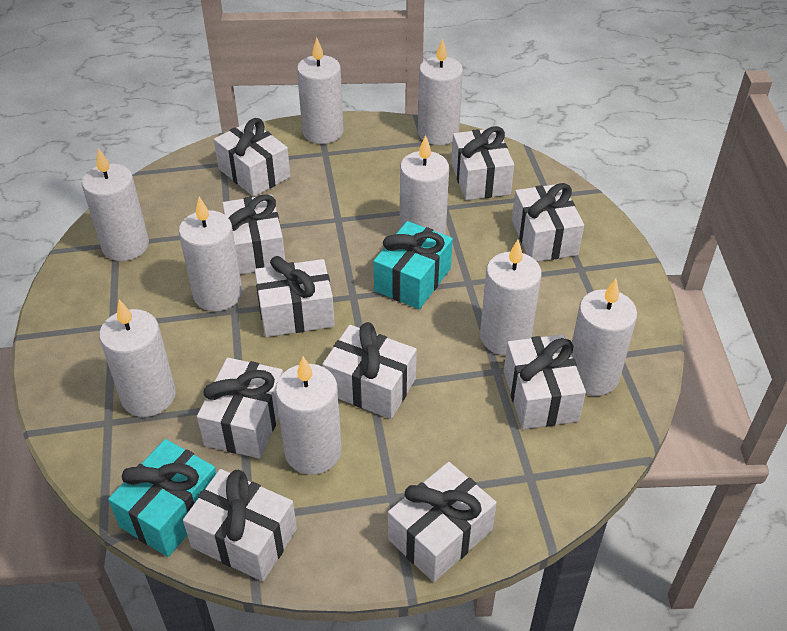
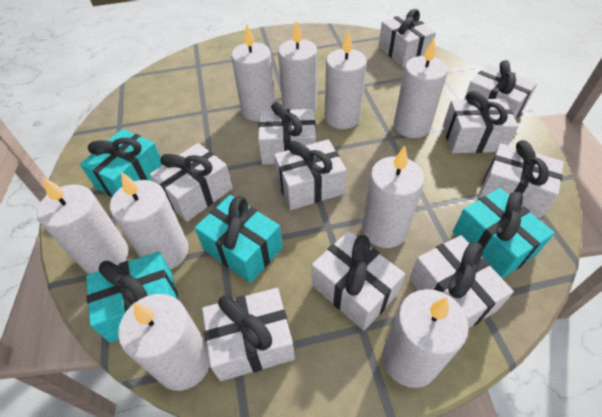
turquoise gift: [108,439,216,557] [374,221,453,309] = 2 -> [80,129,163,197] [86,252,178,343] [195,195,282,283] [453,188,555,279] = 4

